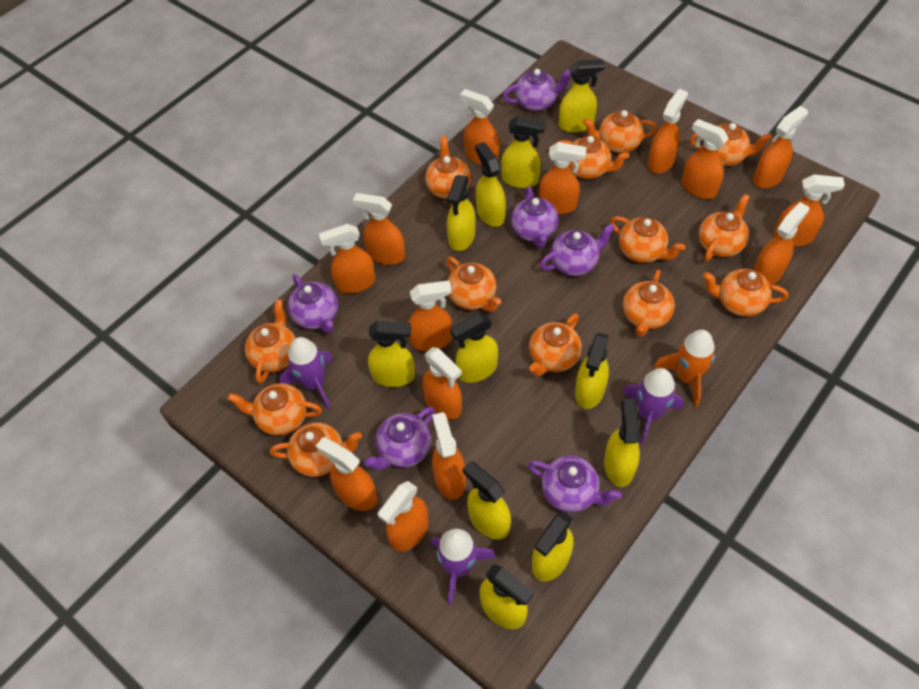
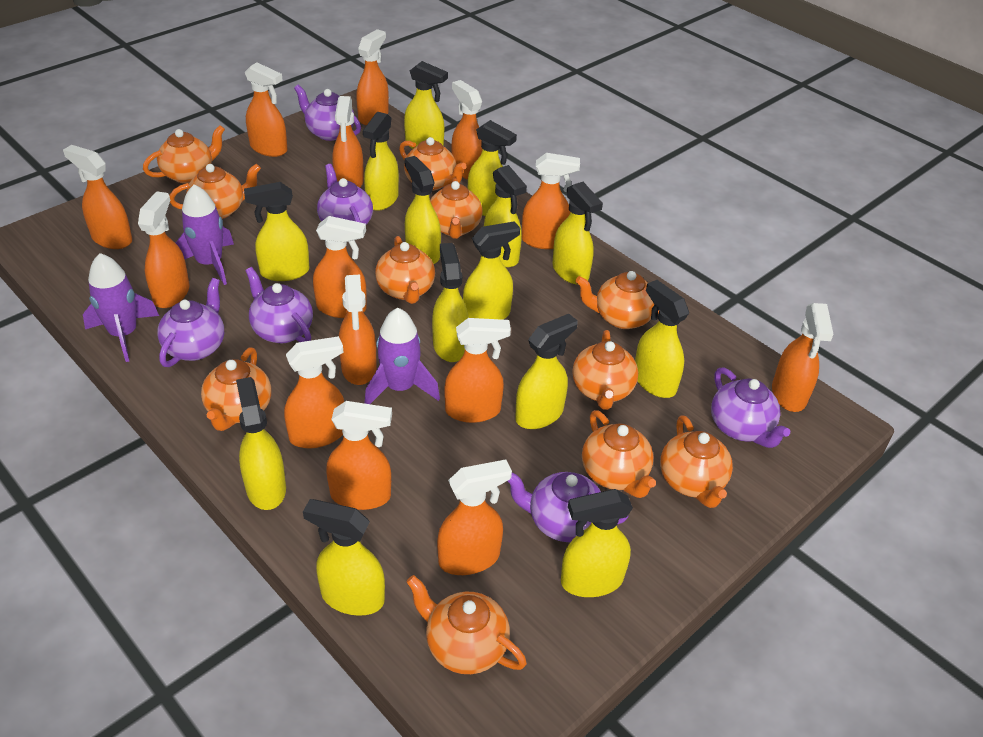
orange rocket: [654,330,715,407] = 1 -> none = 0
orange teapot: [227,383,322,435] [245,300,295,384] [270,422,362,477] [425,136,471,206] [446,257,501,312] [529,314,582,376] [555,136,629,179] [583,110,658,153] [610,216,685,263] [623,269,675,337] [690,123,772,166] [698,194,750,261] [703,269,788,317] = 13 -> [143,125,225,183] [170,164,261,219] [201,347,271,431] [375,236,435,304] [399,137,467,191] [406,575,527,674] [430,178,483,239] [572,330,638,410] [575,271,659,329] [582,410,656,498] [660,415,733,508] = 11
yellow spray bottle: [368,321,415,387] [447,175,475,251] [450,313,498,383] [462,461,511,540] [475,142,506,227] [479,564,534,629] [501,116,546,188] [532,511,573,582] [559,59,605,133] [575,333,609,409] [604,399,640,487] = 11 -> [236,377,286,510] [244,182,309,281] [303,499,385,616] [363,112,399,211] [404,61,448,149] [405,156,441,264] [432,243,469,362] [463,221,520,320] [468,120,517,216] [484,165,527,267] [515,314,578,429] [553,182,603,284] [561,489,633,597] [635,280,689,398] = 14

